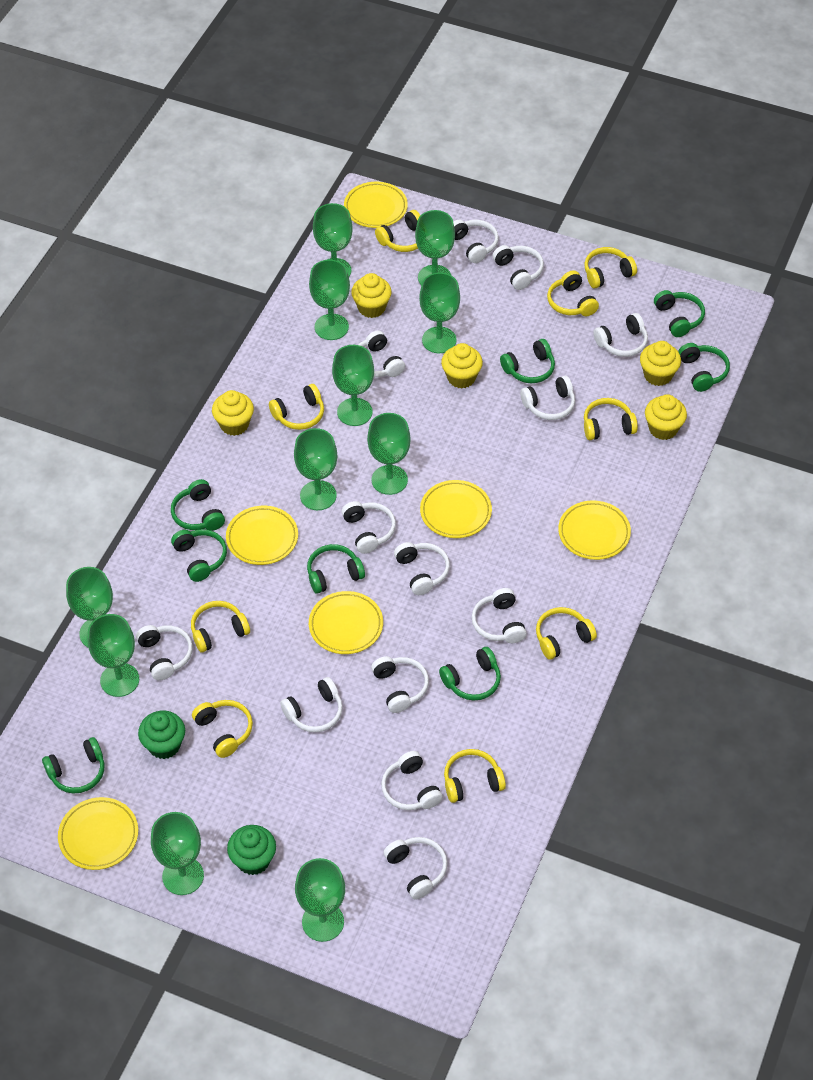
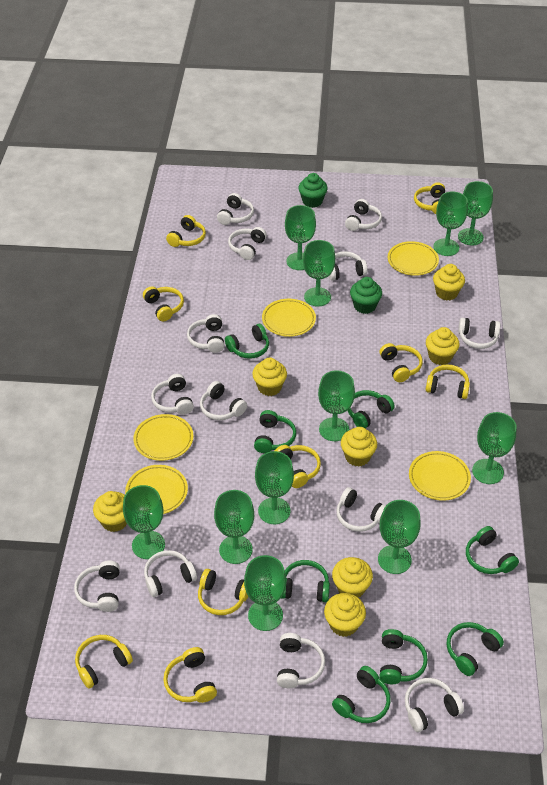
yellow cupcake: [212,390,254,436] [351,273,392,318] [441,343,483,388] [640,341,681,386] [645,394,687,440] = 5 -> [93,491,127,532] [252,358,287,396] [324,593,366,637] [332,557,373,598] [341,427,377,467] [426,327,460,365] [433,264,465,300] = 7
yellow plate: [58,797,138,870] [226,506,298,565] [309,591,383,654] [344,182,408,228] [420,480,492,538] [558,500,631,560] = 6 -> [125,465,188,514] [133,414,193,461] [262,299,316,337] [388,241,439,276] [409,451,471,501] = 5

